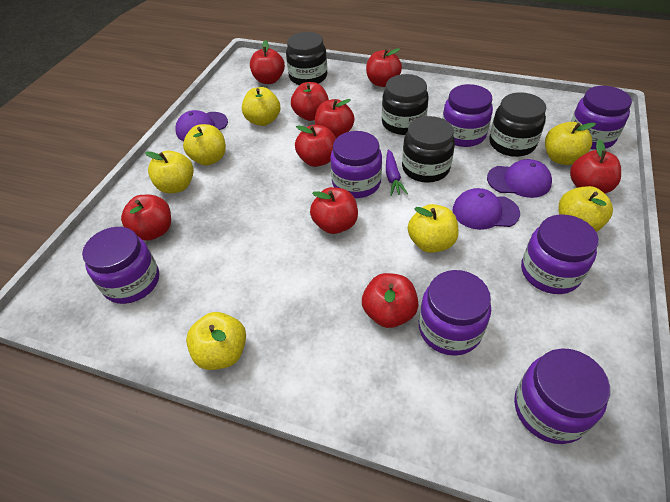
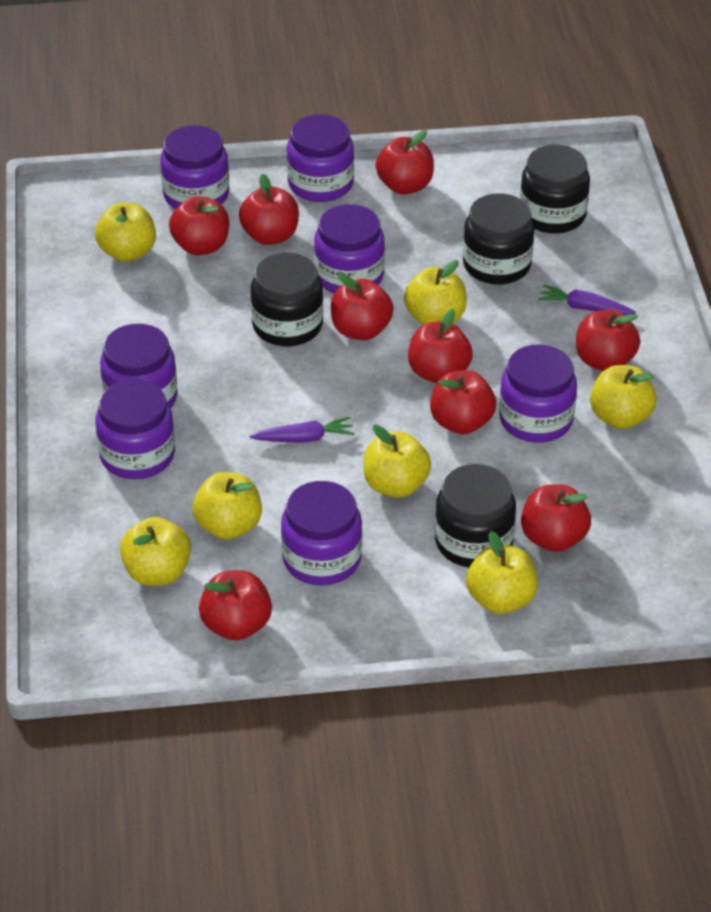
purple cap: [175,110,228,141] [453,188,520,230] [487,159,552,198] = 3 -> none = 0
purple carrot: [386,149,408,196] = 1 -> [250,417,355,443] [538,285,636,315] = 2

